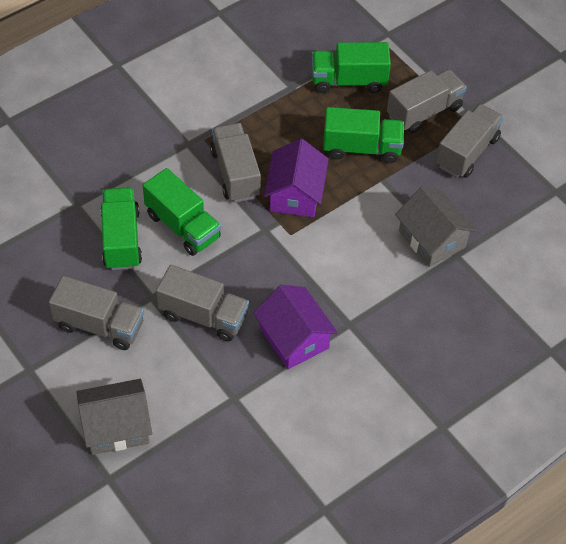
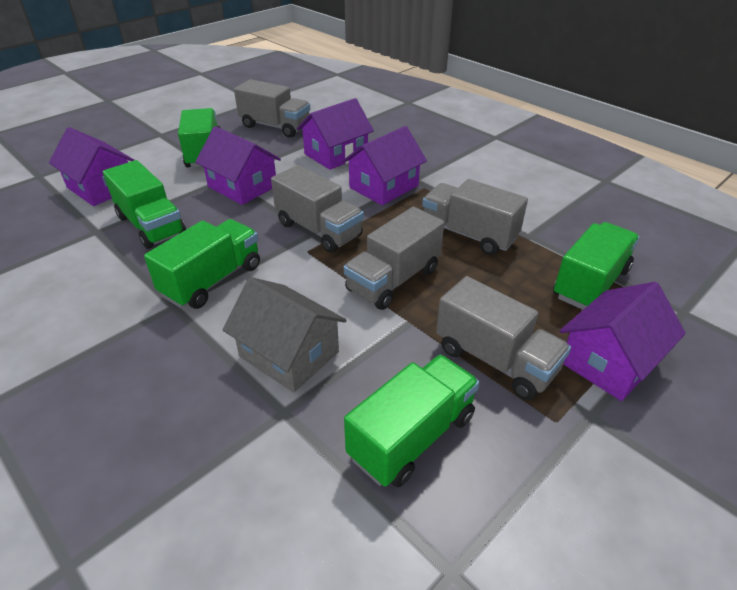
green truck: [100,187,142,270] [143,168,221,256] [312,42,391,93] [323,107,404,163] = 4 -> [103,160,186,249] [144,219,260,309] [178,108,220,168] [344,355,480,487] [553,222,640,310] = 5
grey house: [77,379,152,455] [395,186,477,267] = 2 -> [223,277,347,392] = 1
purple house: [253,285,338,369] [264,139,329,217] = 2 -> [49,127,134,206] [195,126,281,205] [297,98,374,170] [342,126,427,205] [560,282,686,401] = 5

